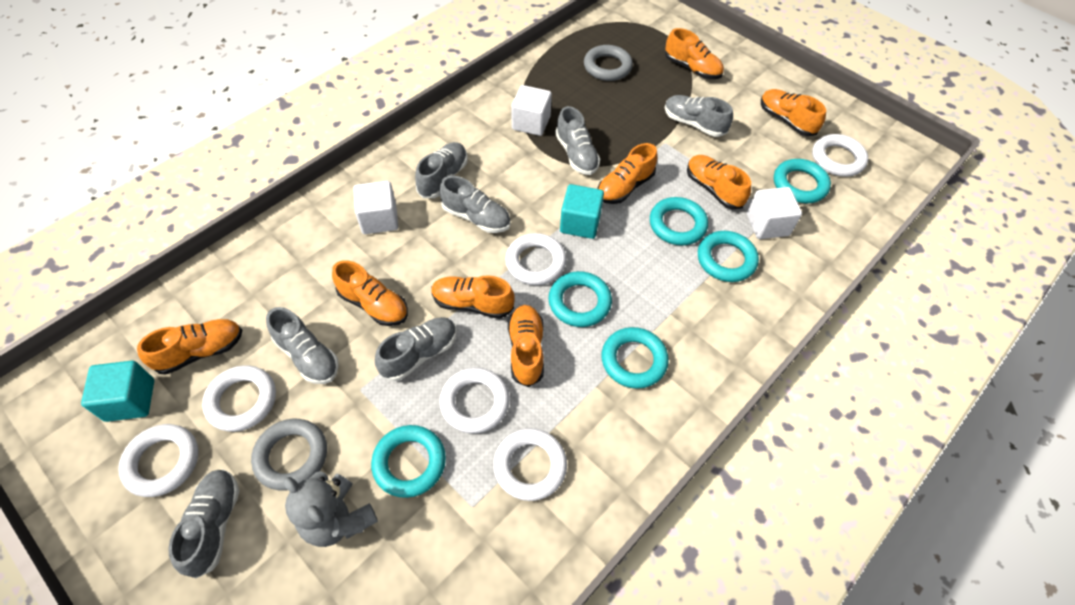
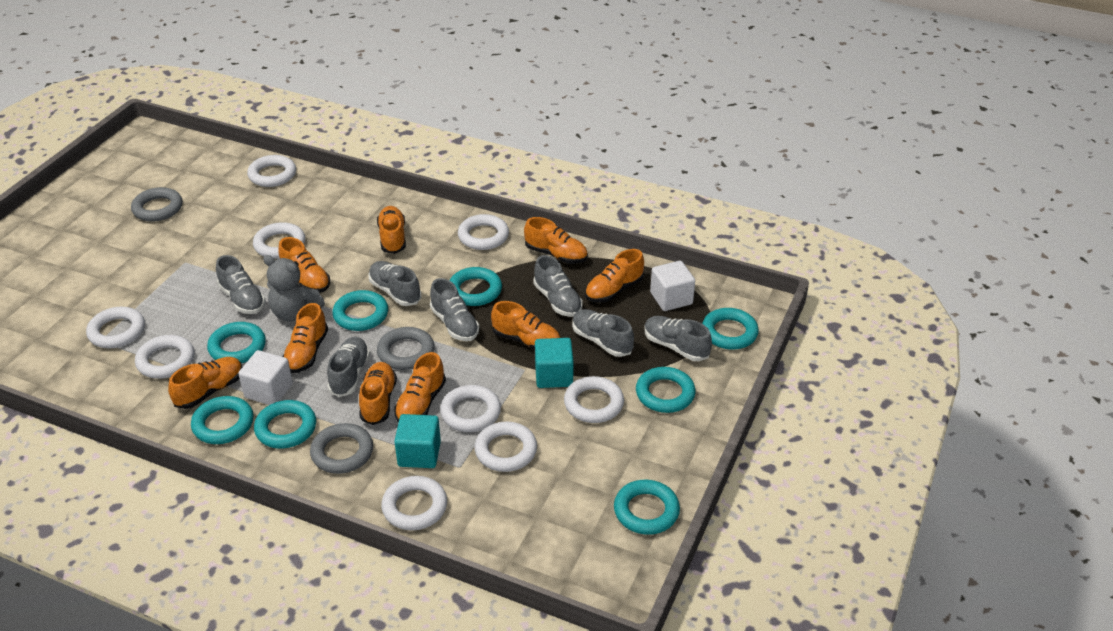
grey ring: [251,419,327,491] [584,45,633,81] = 2 -> [131,187,183,222] [310,423,373,474] [377,327,435,370] = 3
orange shoe: [137,319,242,375] [332,260,408,326] [431,275,514,319] [508,305,544,387] [597,143,658,204] [665,28,724,79] [687,155,751,209] [761,89,826,136] = 8 -> [168,357,242,409] [279,237,330,293] [283,303,328,373] [359,362,397,425] [377,206,406,254] [394,352,446,423] [491,301,560,350] [524,217,588,264] [585,249,644,303] = 9
turquoise ring: [371,425,446,498] [548,271,612,327] [602,327,669,389] [650,197,708,245] [698,231,759,282] [774,159,831,203] = 6 -> [191,396,253,444] [207,322,266,363] [254,400,316,449] [332,290,388,331] [449,267,502,306] [614,480,680,535] [636,367,695,413] [702,308,759,350] = 8
white cube: [353,181,398,234] [511,85,552,136] [747,187,802,239] = 3 -> [239,350,293,405] [650,261,695,311] = 2
white ring: [118,424,199,497] [202,365,276,432] [440,368,510,434] [493,428,567,501] [505,233,567,285] [812,134,868,177] = 6 -> [86,307,145,348] [135,335,194,379] [247,155,296,187] [253,222,305,259] [381,476,447,531] [440,385,501,432] [458,214,509,250] [474,422,537,472] [564,376,624,423] = 9

